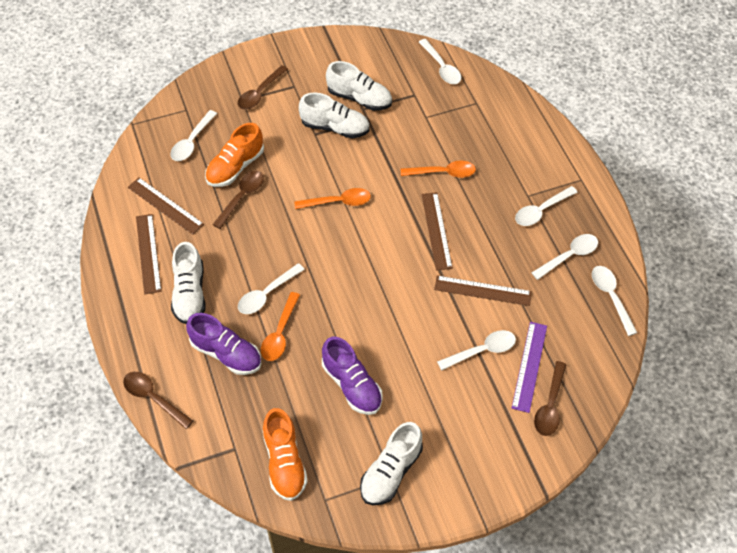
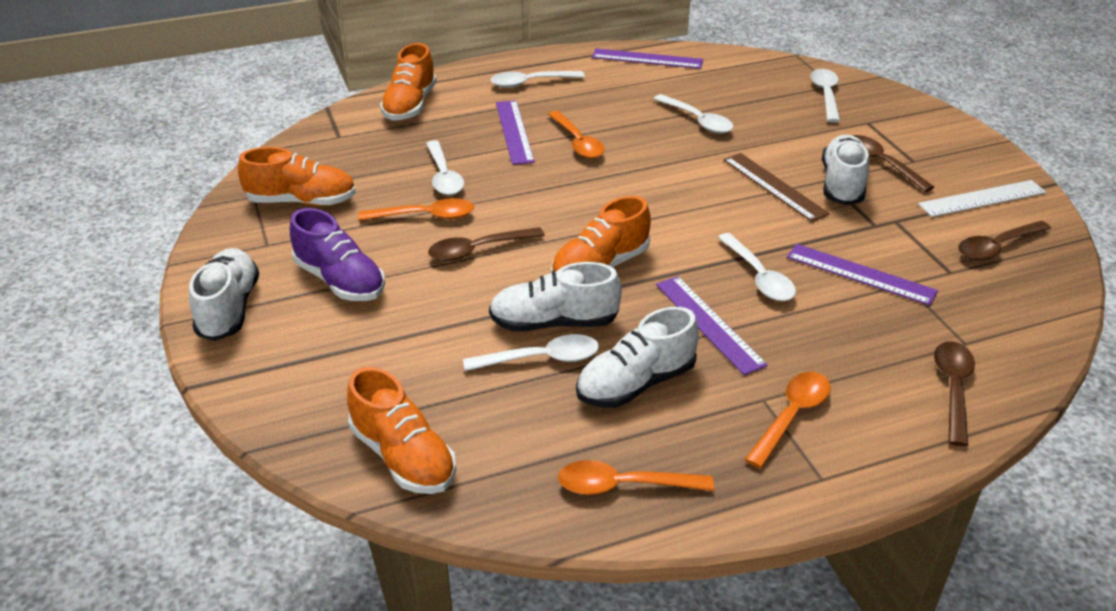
brown ruler: [128,178,204,235] [136,214,162,294] [422,192,453,270] [434,275,532,306] = 4 -> [723,153,830,222] = 1
orange shoe: [205,123,264,187] [263,408,308,501] = 2 -> [238,147,356,206] [347,367,456,494] [380,43,436,121] [551,196,651,273] = 4
orange spoon: [261,292,300,361] [294,188,371,209] [401,160,476,178] = 3 -> [358,198,474,221] [548,111,605,159] [558,460,714,495] [744,372,831,469] = 4
purple ruler: [512,322,547,413] = 1 -> [496,100,535,165] [592,48,703,69] [656,276,768,375] [787,244,938,306] = 4
purple shoe: [186,313,262,375] [322,337,383,415] = 2 -> [290,208,385,301] = 1
white ruler: none = 0 -> [918,180,1046,217] = 1
white spoon: [170,110,217,161] [238,263,305,314] [419,39,461,84] [437,330,516,371] [515,186,578,226] [532,234,598,280] [592,266,637,336] = 7 -> [426,140,464,195] [463,334,599,371] [490,71,585,88] [654,94,734,133] [718,233,796,301] [811,69,840,122] = 6

